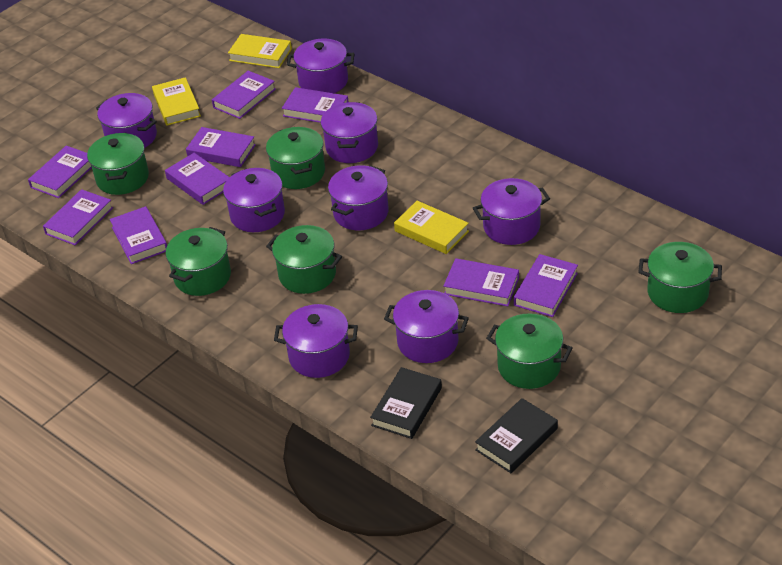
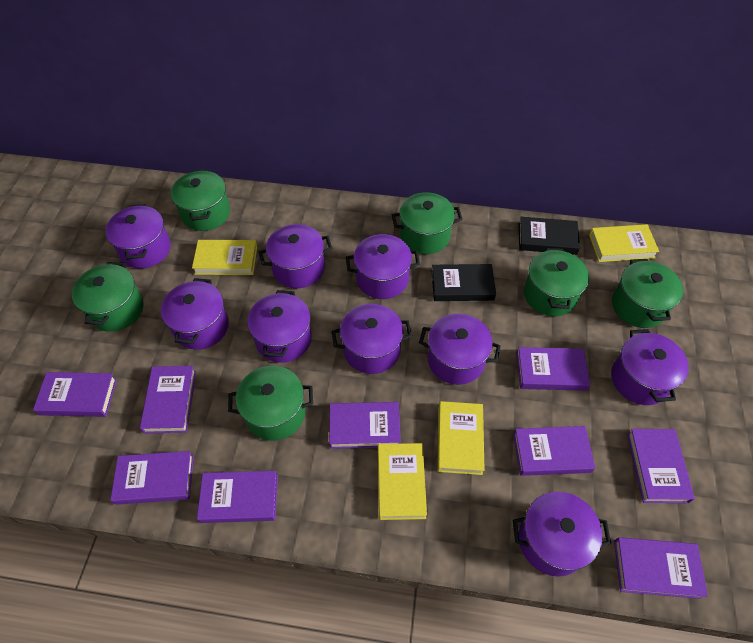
purple pot: [96,93,157,148] [223,168,285,232] [274,304,358,378] [287,39,354,93] [321,102,378,163] [328,165,389,230] [384,290,469,363] [473,178,550,245] = 8 -> [106,204,171,269] [161,278,229,350] [247,290,312,363] [259,224,333,288] [332,304,412,374] [346,234,420,299] [419,314,501,385] [513,492,611,577] [611,329,689,405] = 9
yellow book: [152,77,201,126] [228,34,292,68] [394,201,469,254] = 3 -> [192,240,257,275] [378,443,427,520] [437,401,485,475] [589,224,659,262] = 4

